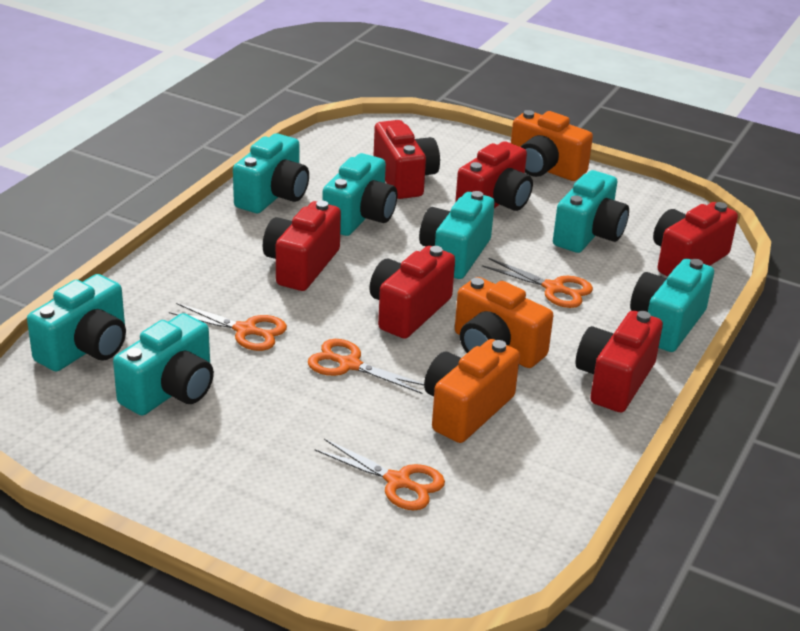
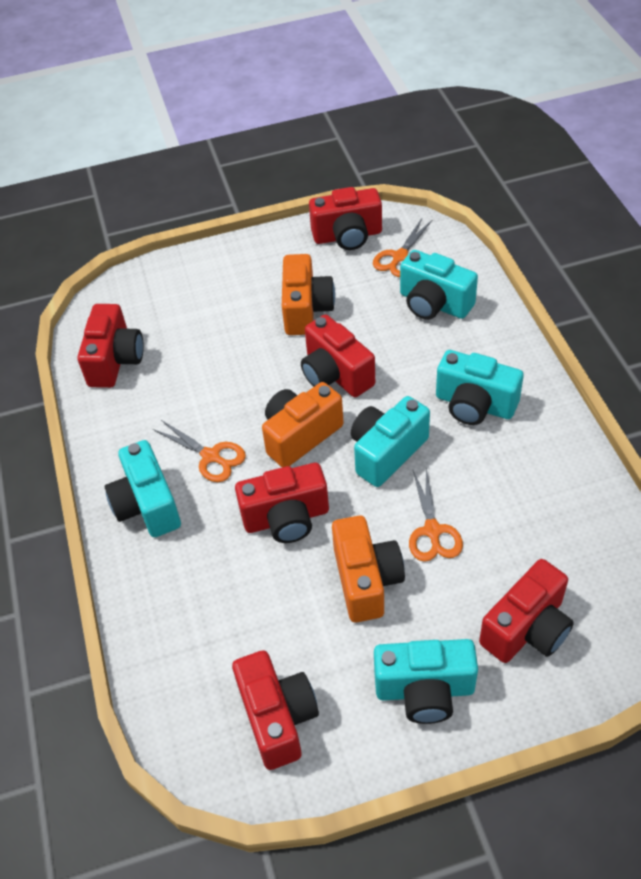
orange scissors: [169,303,287,351] [308,339,424,394] [315,439,445,510] [482,258,593,308] = 4 -> [153,420,246,482] [373,219,432,277] [409,468,463,562] = 3
turquoise camera: [27,274,126,372] [113,313,214,416] [233,133,309,213] [322,153,397,236] [419,191,495,279] [553,170,629,253] [630,259,714,352] = 7 -> [105,440,181,537] [351,396,430,487] [374,639,478,724] [400,250,478,320] [436,350,524,425] = 5

